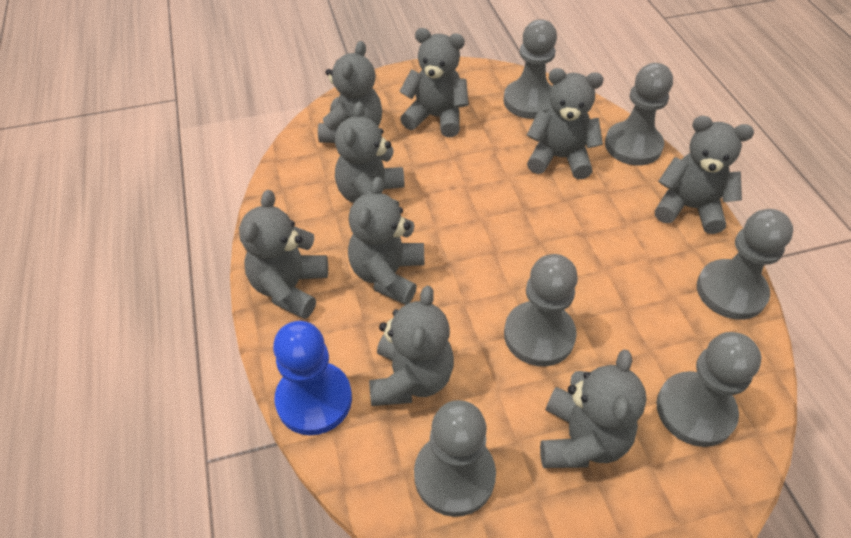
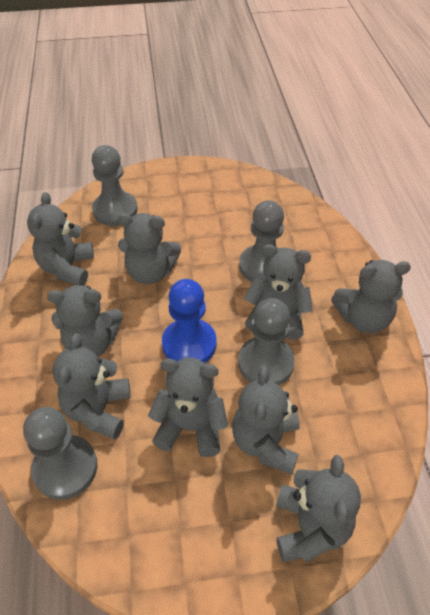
grey pawn: [414,400,496,517] [504,19,557,119] [504,254,578,366] [605,63,673,165] [656,332,761,447] [697,209,793,320] = 6 -> [23,407,98,500] [92,145,138,226] [238,298,295,385] [239,200,284,282] = 4

